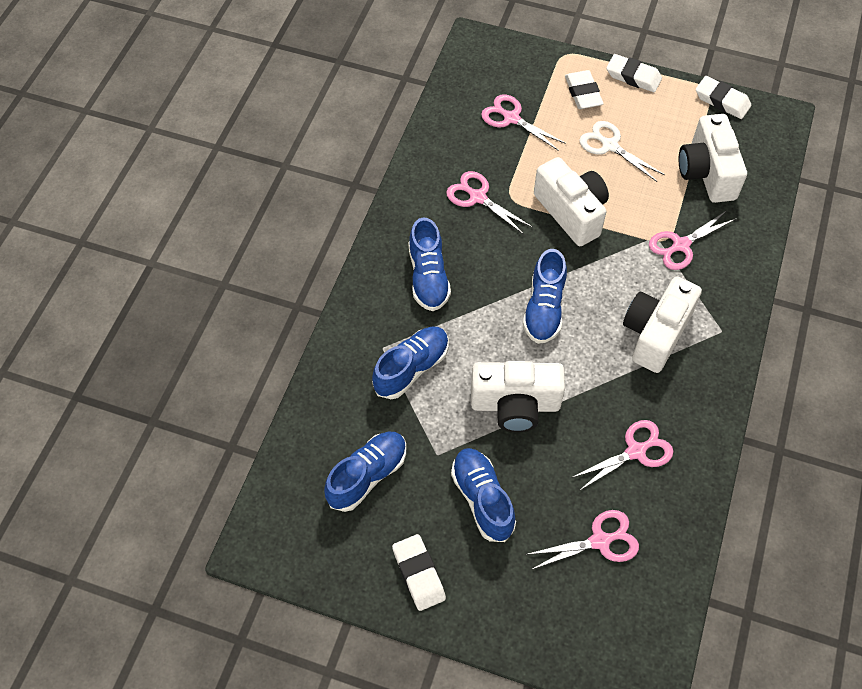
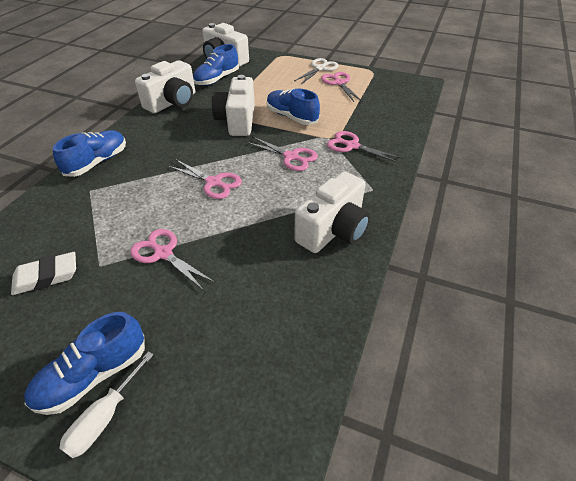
blue shoe: [324,432,406,512] [372,327,449,399] [408,218,451,311] [451,448,516,542] [523,249,567,344] = 5 -> [24,312,145,415] [53,130,126,177] [193,44,239,86] [267,89,320,125] = 4
white eraser: [392,534,446,611] [565,70,604,109] [606,54,662,92] [696,76,751,119] = 4 -> [11,252,76,295] = 1
white screwdriver: none = 0 -> [59,351,154,458] = 1

